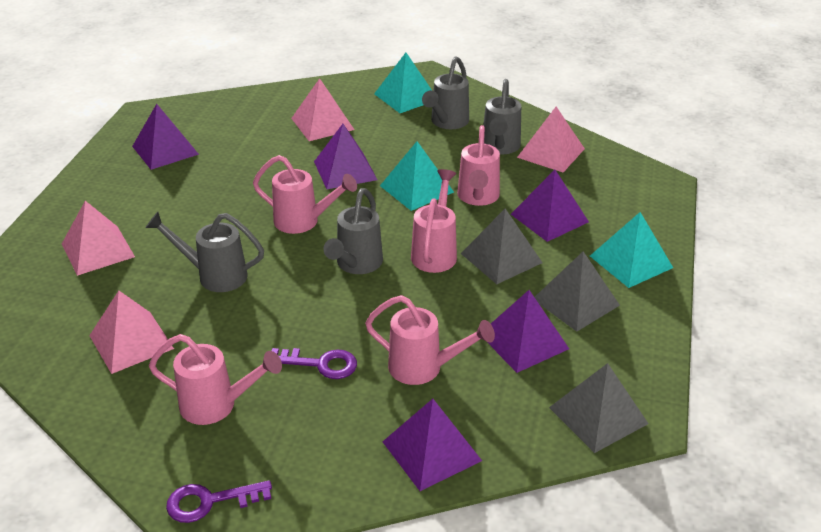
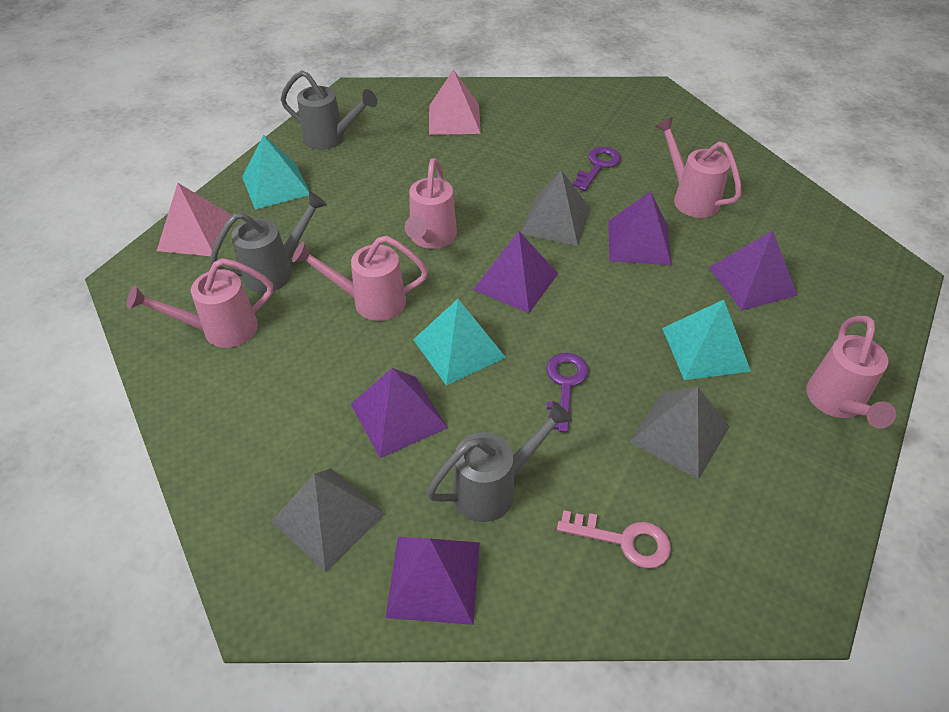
grey watering can: [146,212,264,292] [323,188,383,274] [422,56,469,129] [483,79,521,154] = 4 -> [210,191,327,293] [281,70,377,150] [427,401,572,522] = 3
pink key: none = 0 -> [557,510,671,569] = 1
pink pyramid: [62,201,135,276] [89,291,174,374] [291,78,354,141] [517,107,585,172] = 4 -> [157,183,232,256] [429,70,481,135] = 2

